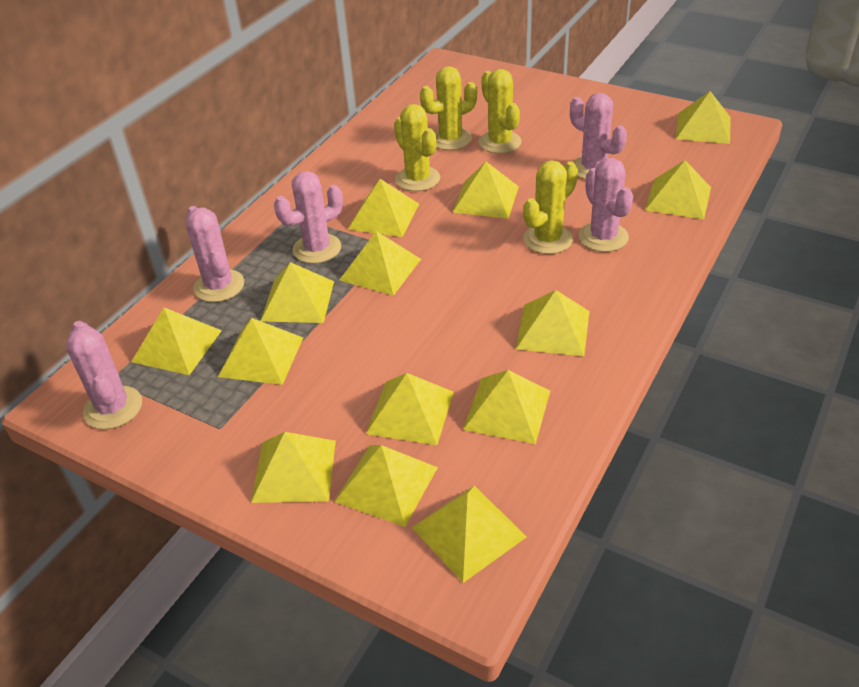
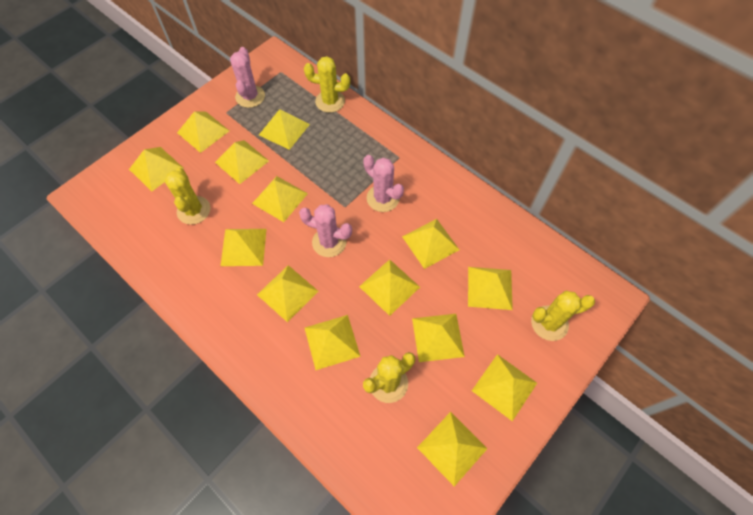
pink cactus: [66,321,142,429] [186,206,244,302] [274,171,343,264] [570,93,627,180] [579,158,633,252] = 5 -> [230,47,265,108] [299,204,352,257] [363,155,404,212] = 3

